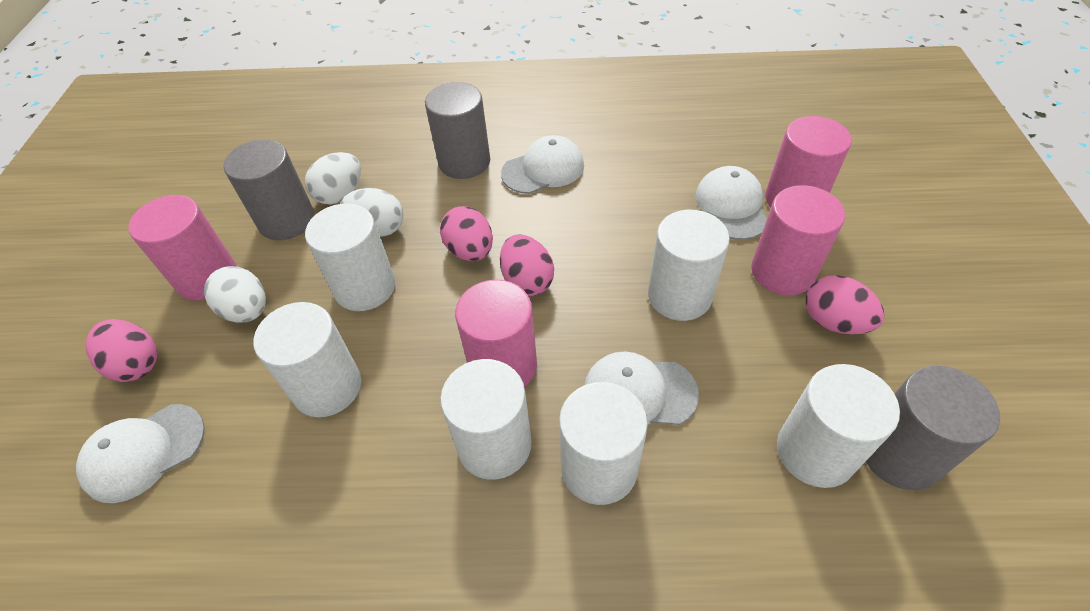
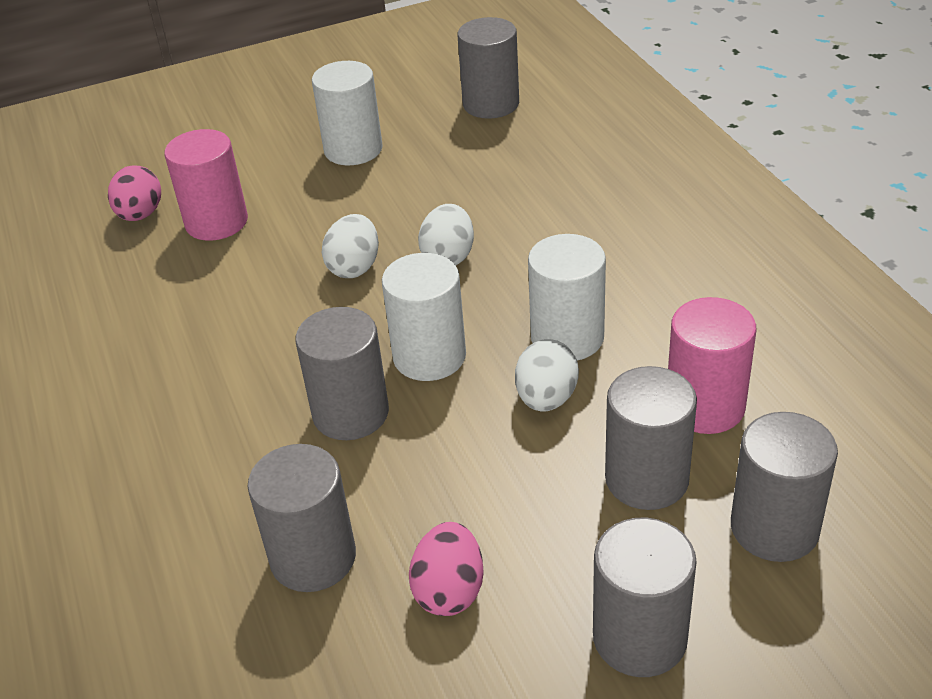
grey cylinder: [224,139,314,240] [425,82,490,179] [866,366,1000,490] = 3 -> [248,444,356,592] [295,307,389,440] [457,17,519,119] [593,518,697,677] [605,366,697,510] [731,412,838,562] = 6
pink cylinder: [128,195,237,300] [455,280,537,387] [751,185,845,295] [765,116,852,208] = 4 -> [164,129,248,241] [668,297,756,434] = 2
pink egg: [86,319,157,382] [440,206,493,261] [500,235,554,296] [806,275,885,334] = 4 -> [108,165,161,221] [409,522,484,616] = 2
white cap: [76,404,205,503] [501,135,584,194] [585,352,699,425] [695,166,767,240] = 4 -> none = 0
white cylinder: [253,302,361,417] [305,203,395,311] [440,359,531,480] [559,382,648,505] [648,210,730,321] [777,364,900,488] = 6 -> [312,61,383,165] [382,253,466,381] [528,234,606,361] = 3

